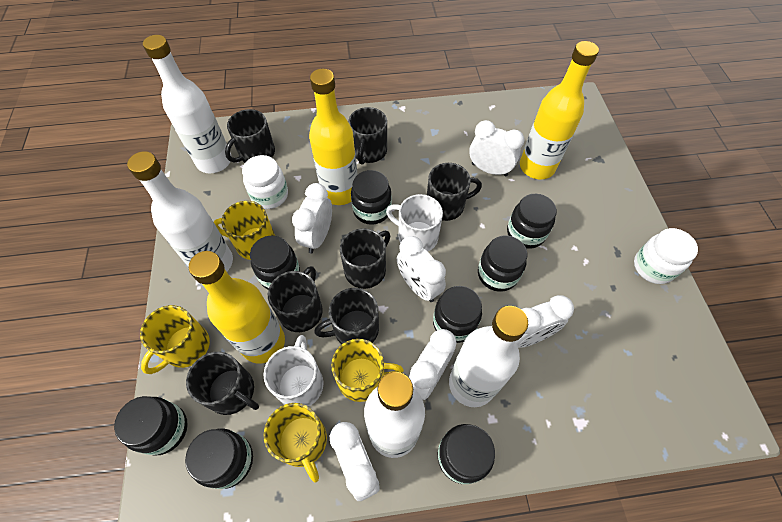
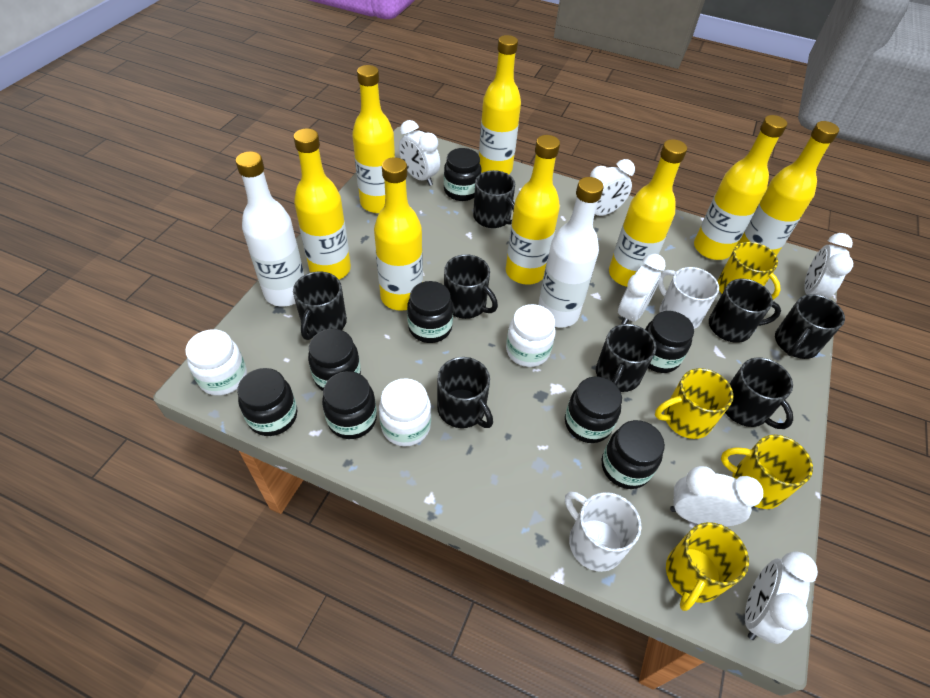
black mug: [186,352,259,415] [225,109,275,163] [268,266,323,332] [314,288,379,344] [340,228,390,289] [348,107,387,165] [427,163,482,221] = 7 -> [293,272,347,340] [437,357,493,428] [444,254,498,319] [473,170,515,228] [596,324,656,392] [709,279,781,343] [725,357,793,429] [775,294,845,359] = 8
white bottle: [127,151,233,272] [143,35,232,173] [364,371,425,458] [449,306,528,407] = 4 -> [236,151,304,307] [538,177,604,328] = 2
white jar: [242,155,288,209] [634,228,698,284] = 2 -> [185,329,247,396] [379,378,431,446] [506,304,555,367] = 3
yellow bottle: [188,251,285,364] [309,69,358,205] [520,41,599,179] = 3 -> [293,128,351,280] [352,65,395,213] [374,157,423,311] [479,35,521,174] [506,135,560,285] [609,139,687,287] [694,115,787,260] [737,121,839,256] = 8

